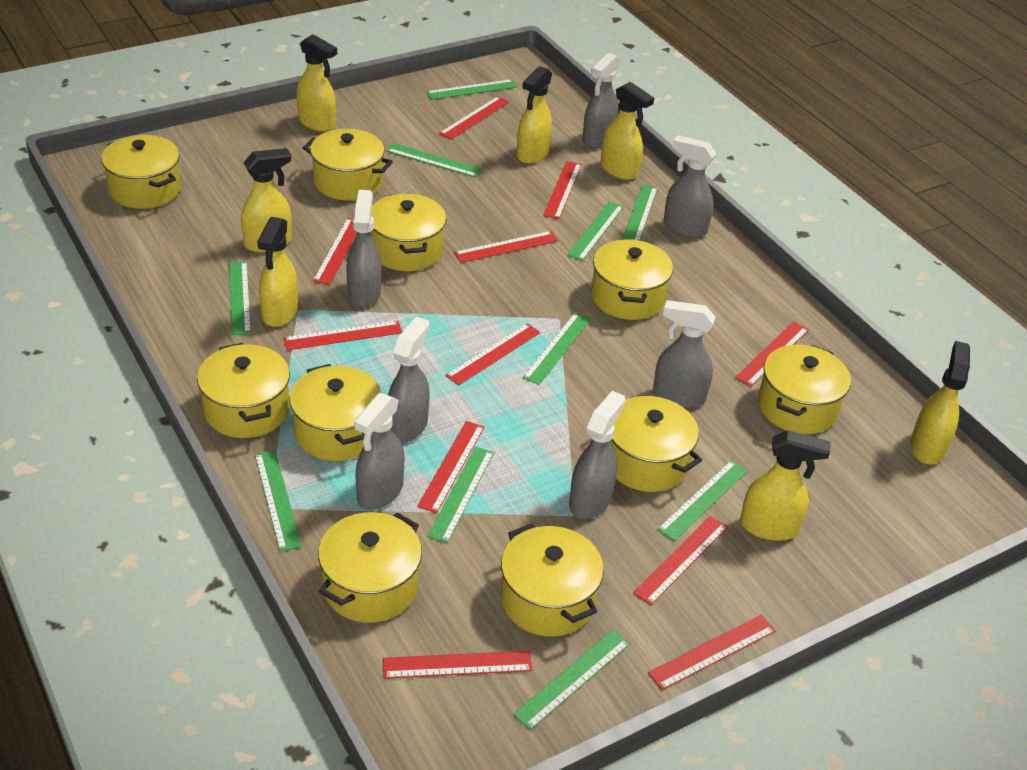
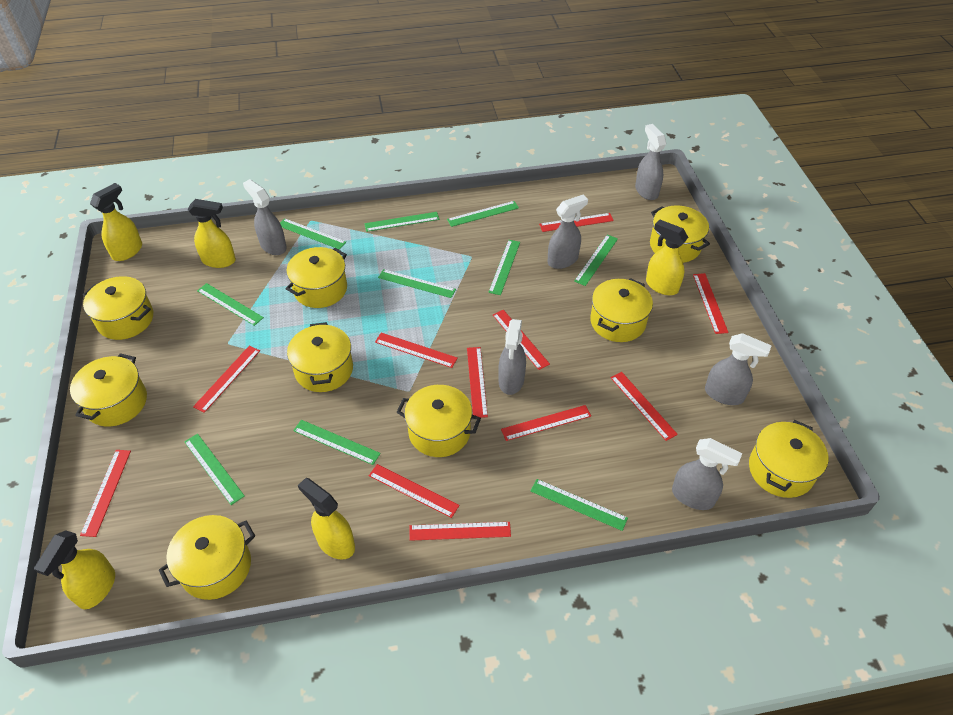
grey spray bottle: [346,190,381,308] [354,393,404,510] [388,317,430,443] [569,391,626,519] [582,53,620,149] [653,300,715,408] [664,136,716,238] = 7 -> [243,179,287,255] [498,319,526,395] [548,195,588,269] [635,124,666,200] [672,438,742,510] [705,333,772,405] = 6
yellow pot: [101,135,181,209] [197,343,290,438] [290,364,382,461] [303,129,393,201] [318,512,422,623] [370,193,446,271] [501,523,604,637] [591,239,673,320] [609,396,702,492] [758,344,851,434] = 10 -> [70,353,147,427] [83,276,153,340] [159,515,255,600] [286,247,347,308] [287,322,353,392] [396,385,481,457] [590,278,653,342] [650,205,710,263] [749,420,828,498] = 9
yellow spray bottle: [241,148,292,252] [258,217,298,327] [296,34,337,132] [517,66,552,164] [600,82,654,180] [740,430,831,541] [910,341,970,465] = 7 -> [34,530,115,609] [90,183,142,261] [188,199,236,268] [298,478,355,560] [646,220,689,295] = 5

